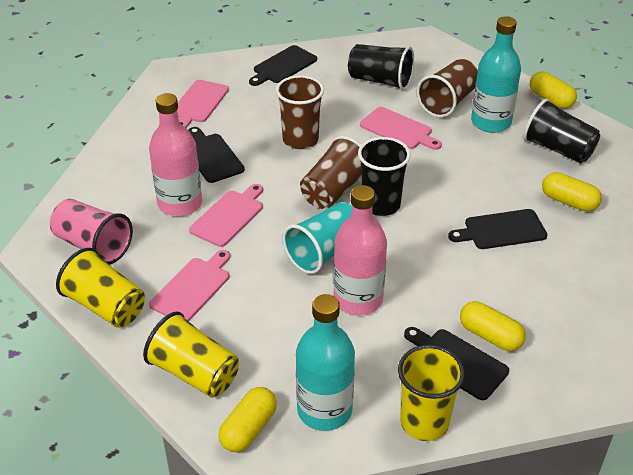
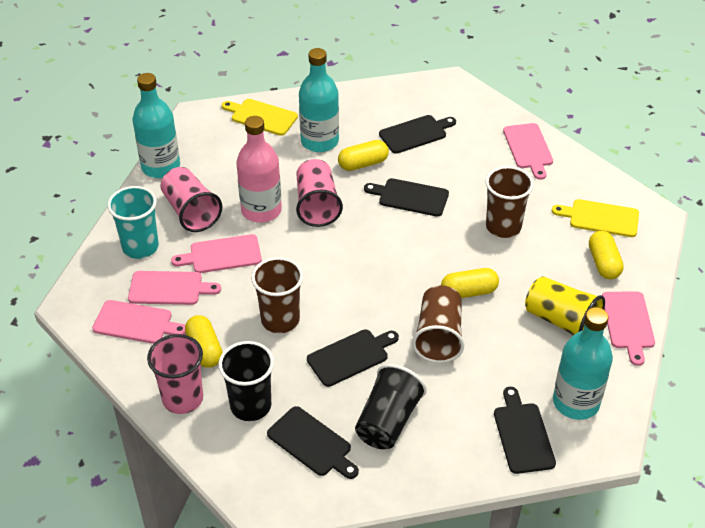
black cup: [348,44,414,90] [358,137,411,216] [523,99,600,163] = 3 -> [218,341,274,421] [355,364,427,449] = 2
black cutting board: [189,127,245,183] [249,45,317,86] [404,327,509,400] [448,209,547,249] = 4 -> [267,406,359,479] [307,329,399,387] [364,178,449,217] [379,115,456,154] [494,387,556,474] = 5
pink bottle: [149,93,202,216] [333,185,387,315] = 2 -> [236,116,282,223] = 1
pink cup: [50,199,133,265] = 1 -> [147,334,203,414] [160,167,222,232] [296,159,343,227] = 3
pink cutting board: [149,250,230,321] [177,80,229,128] [189,184,263,247] [360,107,442,150] = 4 -> [92,300,186,344] [128,271,221,305] [171,234,262,273] [503,123,553,180] [602,291,655,366] = 5
turquoise bottle: [296,294,355,431] [471,16,521,133] = 2 -> [133,73,180,178] [299,48,339,152] [553,307,613,420] = 3
yellow cup: [56,248,145,328] [143,312,239,398] [398,345,465,441] = 3 -> [525,276,605,335] = 1
yellow cutting board: none = 0 -> [222,99,298,136] [552,199,639,237] = 2

